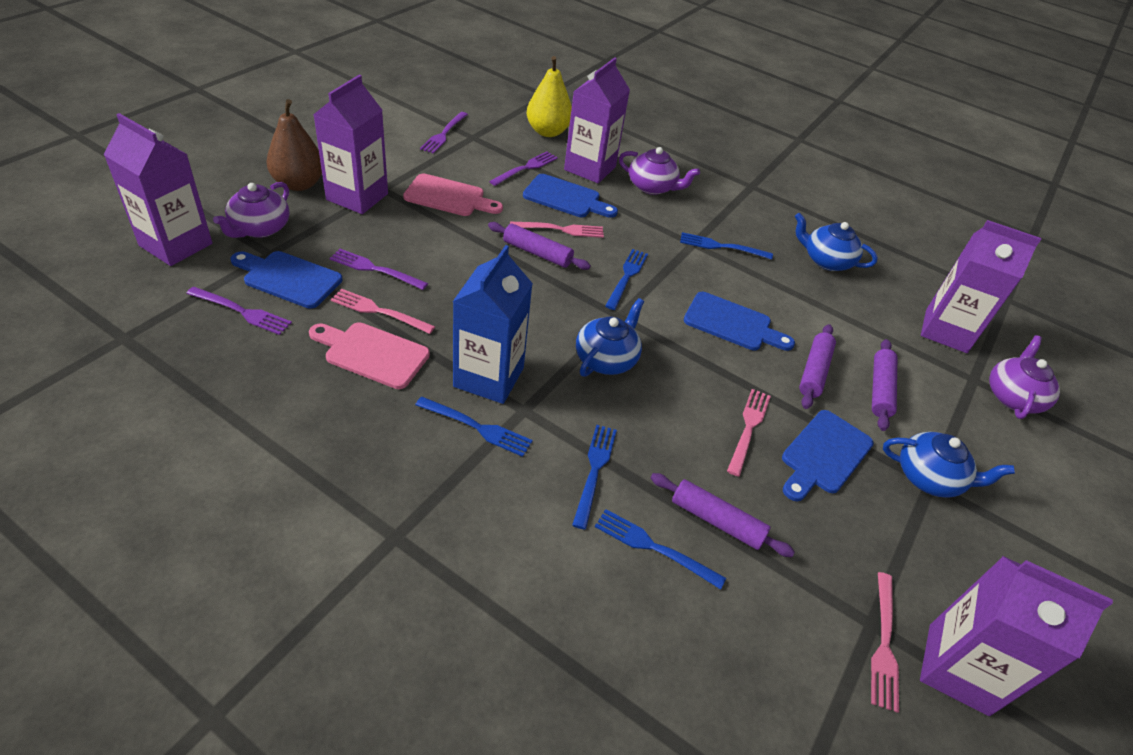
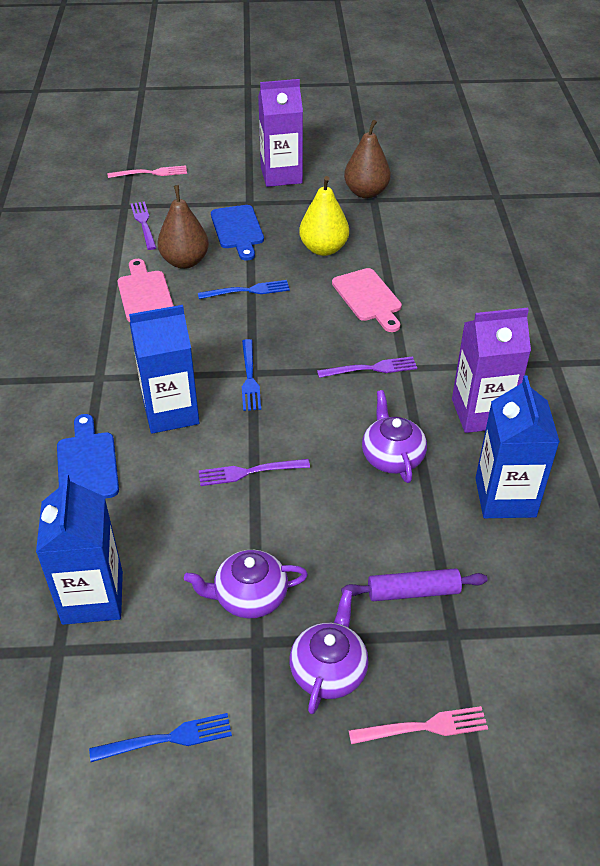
blue carton: [453,245,533,404] = 1 -> [36,474,123,625] [129,305,199,434] [475,376,560,518] = 3
blue cutting board: [230,251,342,309] [523,174,618,218] [684,292,795,351] [782,410,874,501] = 4 -> [57,414,119,499] [211,205,264,261] = 2
blue fork: [415,396,533,457] [572,425,617,530] [595,509,726,589] [605,249,648,310] [680,232,773,260] = 5 -> [89,713,232,762] [198,280,290,299] [242,339,261,411] = 3
blue teapot: [576,298,644,377] [795,213,878,271] [883,432,1015,498] = 3 -> none = 0
brown pear: [266,99,322,191] = 1 -> [157,185,209,269] [344,120,391,198] = 2
pink fork: [331,289,435,334] [510,222,604,238] [727,389,771,476] [871,572,899,713] = 4 -> [108,165,187,178] [348,706,488,744] = 2
purple carton: [104,113,212,266] [313,75,388,214] [564,57,630,184] [920,556,1113,716] [921,220,1041,353] = 5 -> [258,79,303,187] [452,308,531,433] = 2
purple fork: [186,287,292,335] [330,249,428,290] [420,112,468,154] [489,151,558,186] = 4 -> [131,201,156,250] [198,459,310,486] [317,356,417,378] = 3
purple rolling pin: [488,222,591,270] [650,473,795,557] [799,324,836,409] [872,339,897,431] = 4 -> [341,568,488,601] = 1

